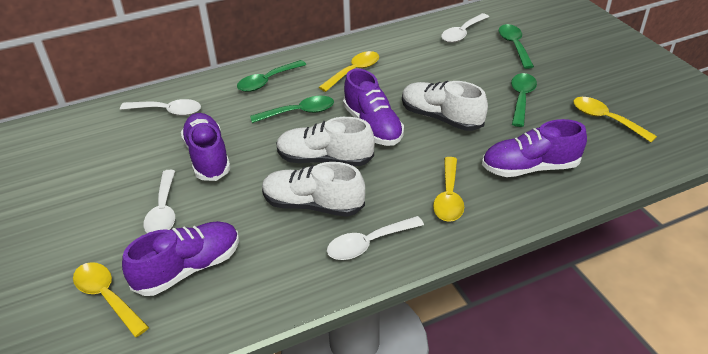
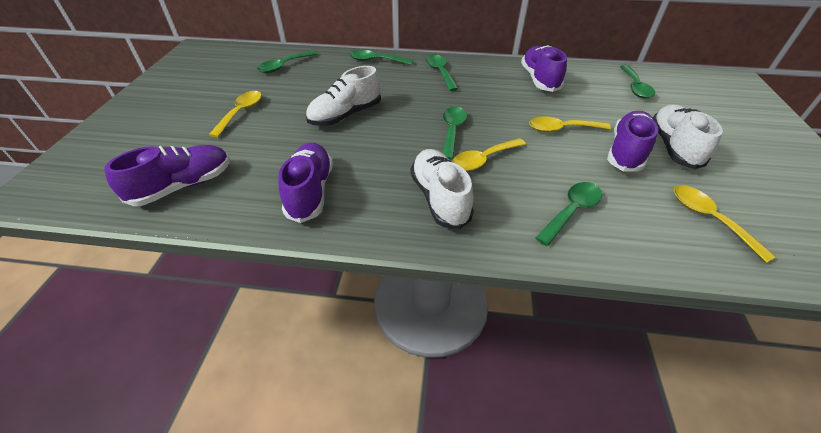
green spoon: [237,60,306,92] [250,96,334,123] [499,24,534,69] [511,73,537,127] = 4 -> [257,51,317,73] [349,50,413,65] [426,55,458,91] [442,107,467,160] [535,182,602,246] [620,65,655,98] = 6
white spoon: [120,99,201,116] [144,170,175,233] [327,216,424,260] [441,13,489,43] = 4 -> none = 0

